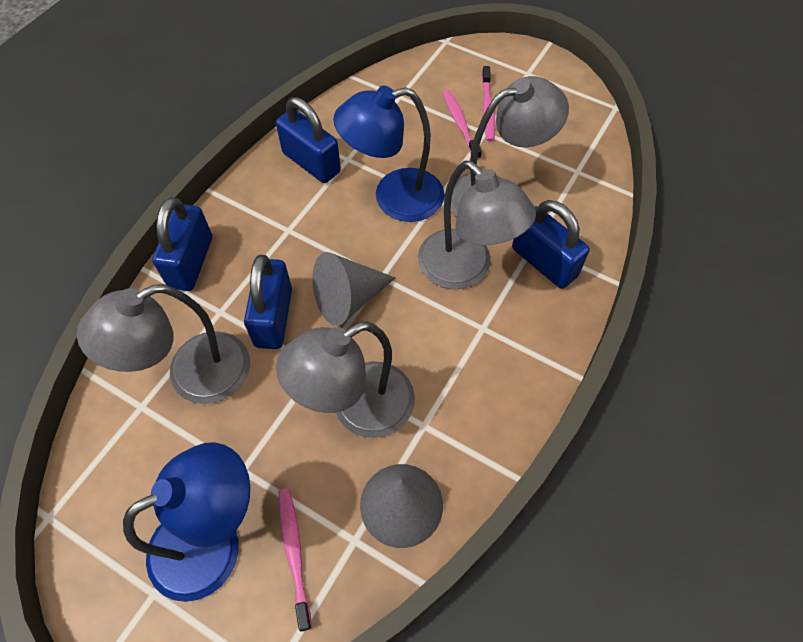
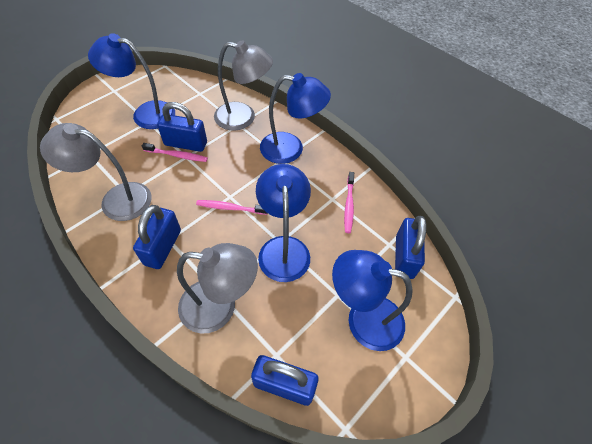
blue lamp: [123,442,250,602] [333,86,445,222] = 2 -> [88,33,175,129] [256,164,311,282] [260,73,331,164] [332,250,413,351] = 4
grey cone: [312,252,396,325] [360,464,443,548] = 2 -> none = 0
grey lamp: [77,284,250,404] [276,322,415,438] [418,161,536,289] [451,76,569,217] = 4 -> [40,123,152,221] [177,243,258,334] [214,40,273,131] = 3

